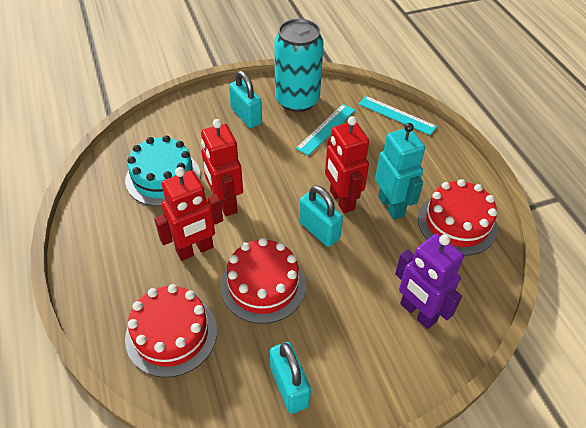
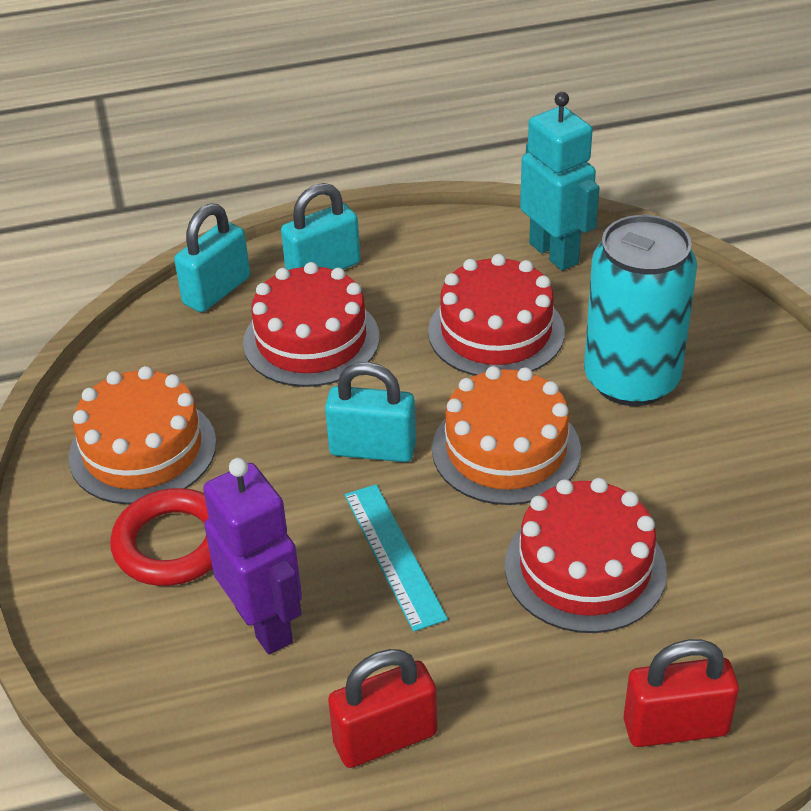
orange cake: none = 0 -> [68,366,216,505] [432,366,581,505] = 2
red padlock: none = 0 -> [328,649,438,768] [624,639,739,747] = 2
red ring: none = 0 -> [110,488,213,586] = 1
red robot: [154,167,223,261] [201,119,243,216] [325,116,369,213] = 3 -> none = 0
turquoise cake: [125,135,201,206] = 1 -> none = 0
turquoise ruler: [296,104,355,156] [359,96,437,135] = 2 -> [345,484,448,632] = 1

